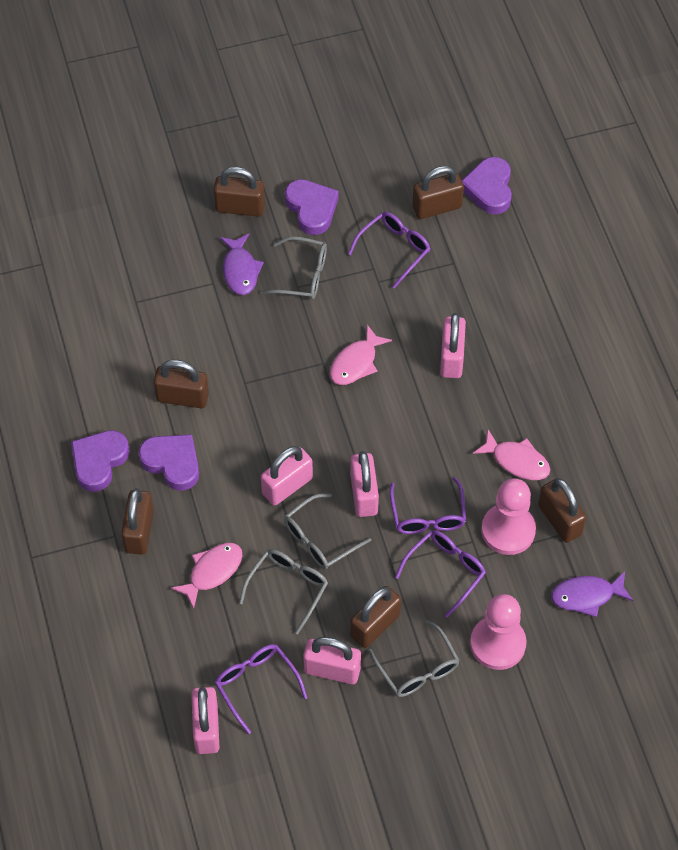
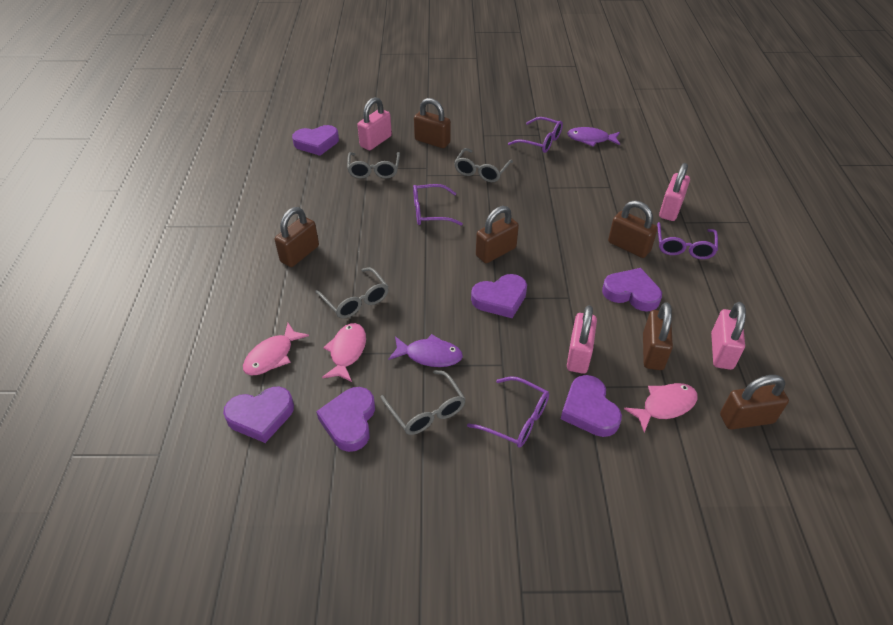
pink padlock: [191,687,220,754] [261,446,313,506] [303,637,361,684] [350,451,379,517] [440,313,466,378] = 5 -> [357,97,392,150] [567,305,597,374] [659,163,690,221] [711,302,746,370] = 4
pink pawn: [470,594,526,670] [481,478,536,555] = 2 -> none = 0
purple heart: [71,430,129,492] [138,434,199,491] [285,179,339,235] [462,157,512,214] = 4 -> [223,387,294,443] [292,125,339,156] [316,387,375,452] [471,274,527,318] [561,375,622,437] [602,268,662,312] = 6

